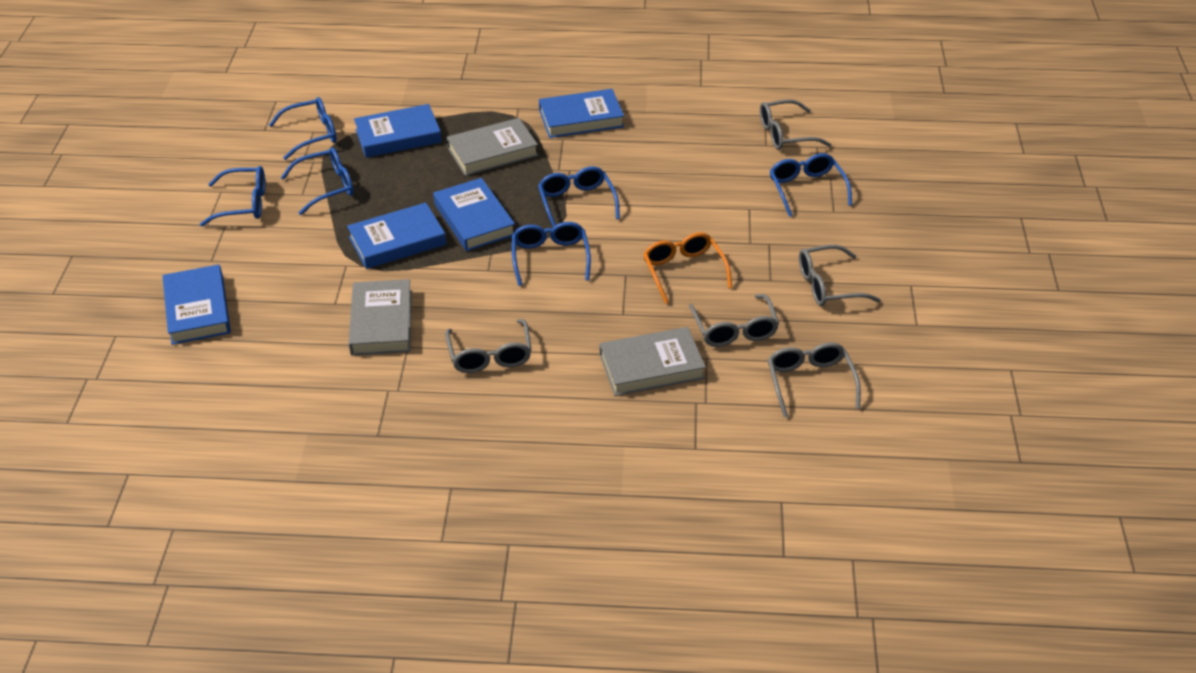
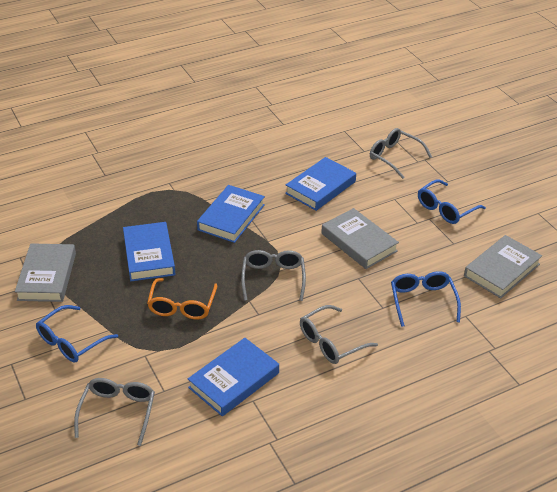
blue book: [162,264,231,345] [347,203,446,269] [354,104,442,158] [433,178,515,251] [539,89,624,138] = 5 -> [123,222,175,281] [188,338,279,416] [197,185,265,243] [285,157,356,211] = 4
blue glasses: [200,166,265,226] [269,97,337,160] [281,147,354,215] [512,222,591,286] [538,166,620,227] [770,153,852,217] = 6 -> [36,305,118,362] [391,271,461,327] [418,179,486,224] = 3
grey glasses: [445,319,532,373] [689,294,779,347] [760,100,831,150] [768,343,861,418] [799,245,880,306] = 5 -> [74,378,155,446] [241,250,306,301] [300,305,378,364] [370,128,432,179] = 4

